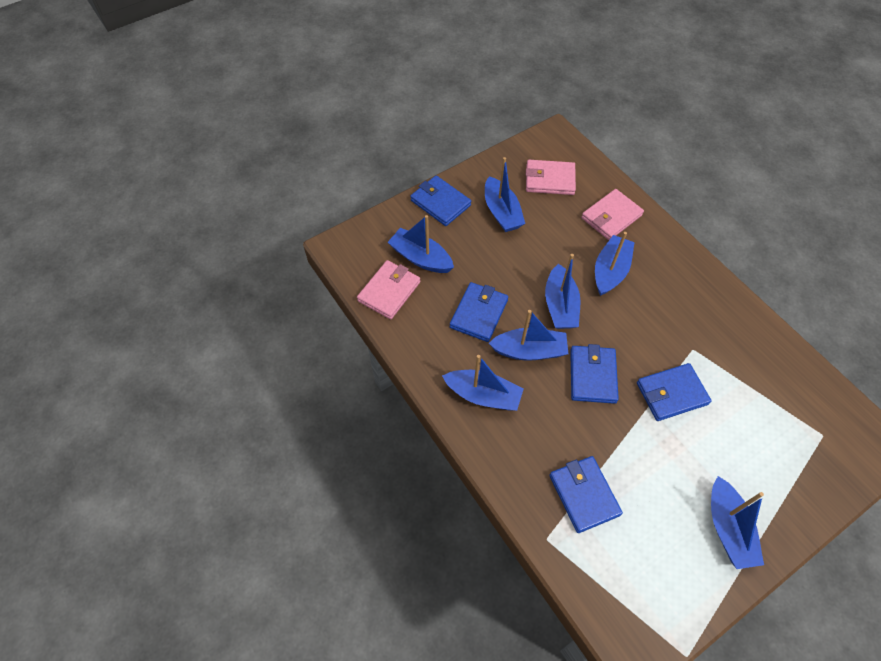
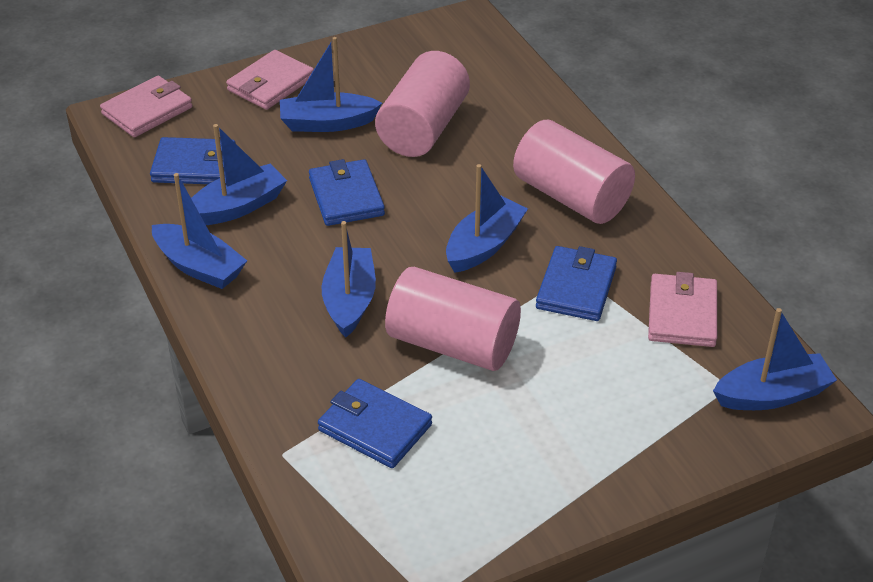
blue boat: [388,215,454,273] [442,355,524,411] [485,157,525,232] [489,310,568,361] [545,254,580,329] [595,232,635,296] [711,476,764,569] = 7 -> [152,173,247,289] [191,124,287,225] [280,37,382,132] [322,221,376,338] [446,164,528,273] [713,308,837,410] = 6
blue wallet: [410,175,471,226] [450,282,508,342] [549,456,623,533] [570,344,619,404] [637,363,711,421] = 5 -> [150,137,236,184] [309,159,385,226] [318,379,432,468] [536,246,617,321] = 4
pink cylinder: none = 0 -> [375,51,470,157] [385,267,521,371] [513,120,635,224] = 3

